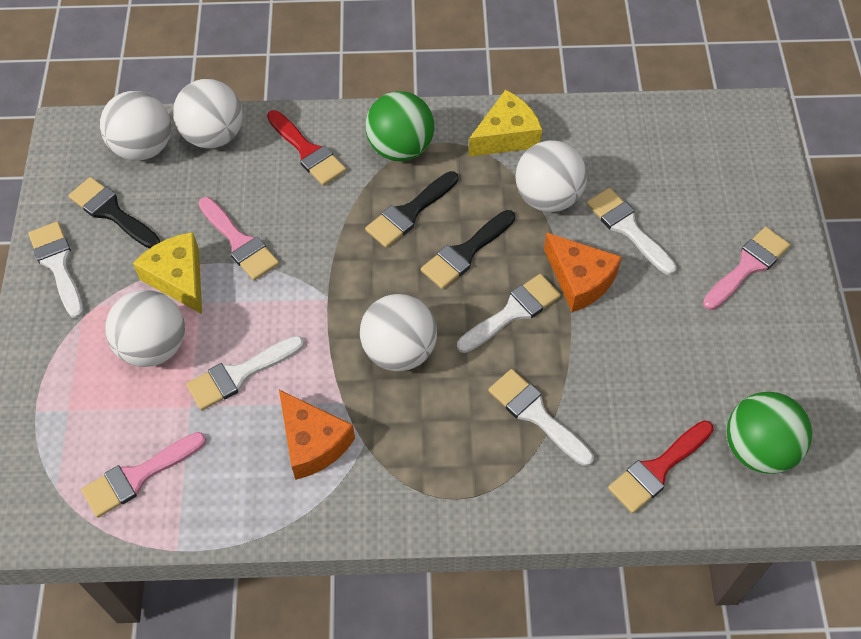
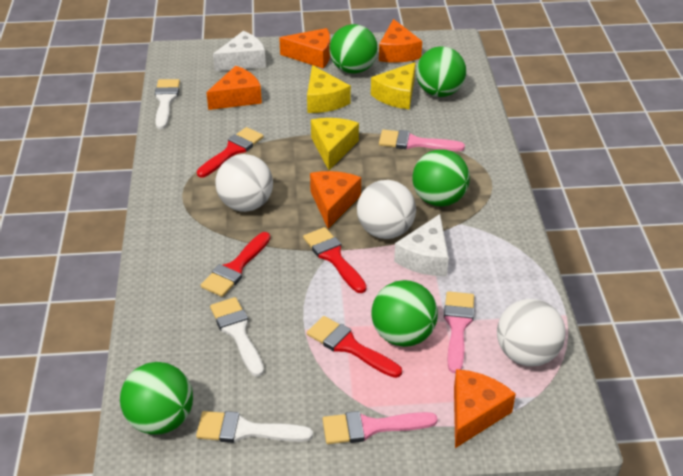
black brush: [68,177,160,248] [365,171,458,248] [421,210,515,289] = 3 -> none = 0
green ball: [365,91,434,161] [727,392,812,474] = 2 -> [120,362,193,435] [329,24,378,74] [371,280,438,347] [412,149,470,206] [416,46,466,97] = 5
orange cheese: [279,390,355,480] [544,232,622,312] = 2 -> [206,66,262,110] [279,28,330,68] [310,171,361,229] [379,19,422,63] [454,369,516,448] = 5
red brush: [267,110,346,186] [608,421,714,513] = 2 -> [197,127,264,177] [201,232,270,297] [303,227,367,293] [307,316,402,378] = 4
white ball: [100,91,171,161] [105,290,185,367] [173,79,243,149] [360,294,437,371] [516,140,587,212] = 5 -> [215,154,273,212] [357,180,416,239] [497,299,566,366] = 3
white brush: [28,221,84,318] [186,336,304,410] [457,274,561,353] [488,369,594,466] [587,188,677,275] = 5 -> [155,79,180,129] [196,411,313,443] [210,297,264,377] = 3
white cheese: none = 0 -> [213,31,266,71] [394,214,449,276] = 2
yellow cheese: [133,232,202,314] [469,90,542,157] = 2 -> [307,65,351,113] [311,118,359,170] [371,62,416,109] = 3

